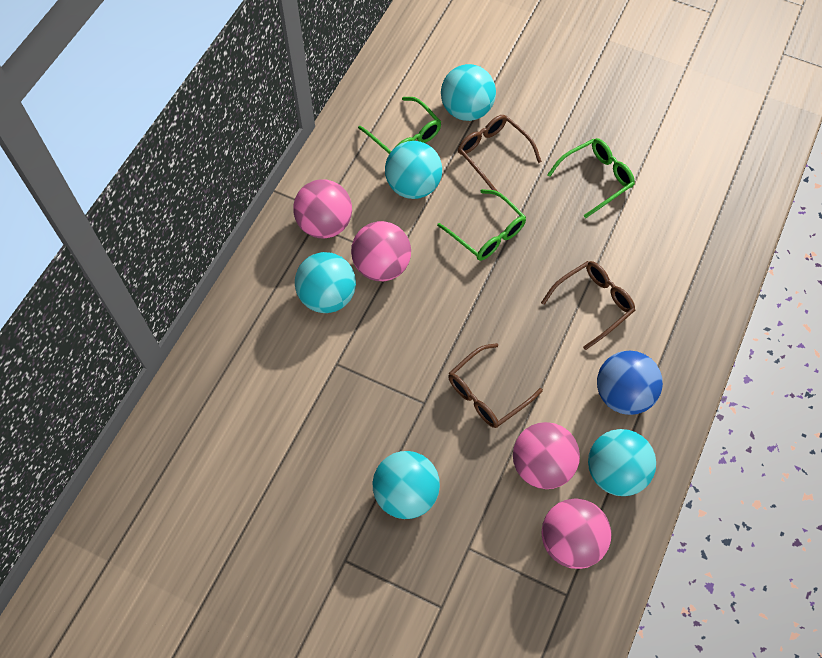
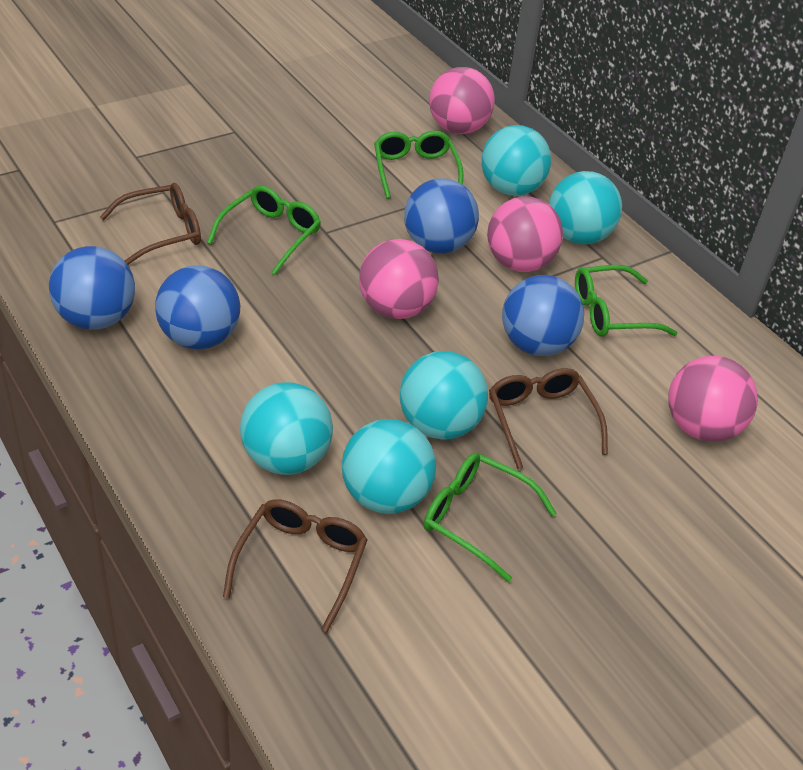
blue ball: [597,351,663,415] = 1 -> [49,246,135,330] [155,265,240,350] [404,178,479,254] [502,275,584,356] = 4
green glasses: [358,97,441,154] [437,189,526,261] [547,138,635,218] = 3 -> [207,185,321,275] [374,131,463,199] [424,453,557,582] [575,265,677,337] = 4

